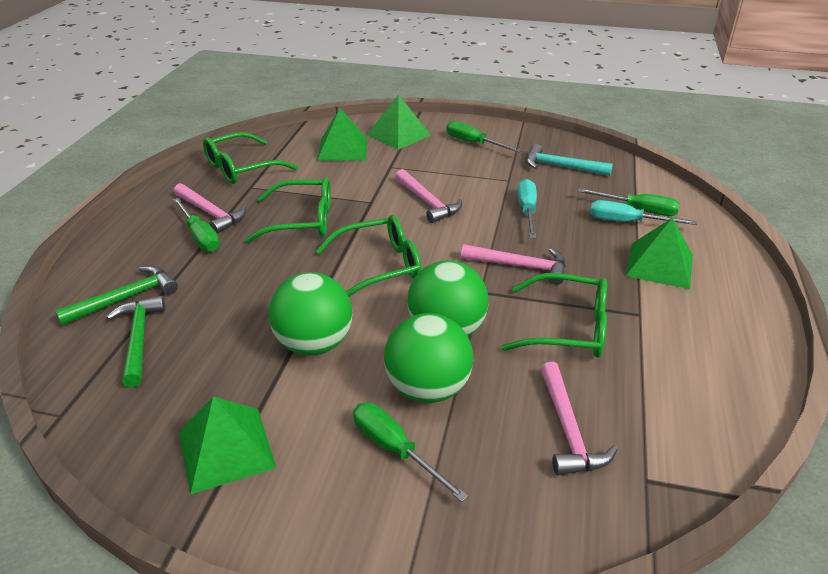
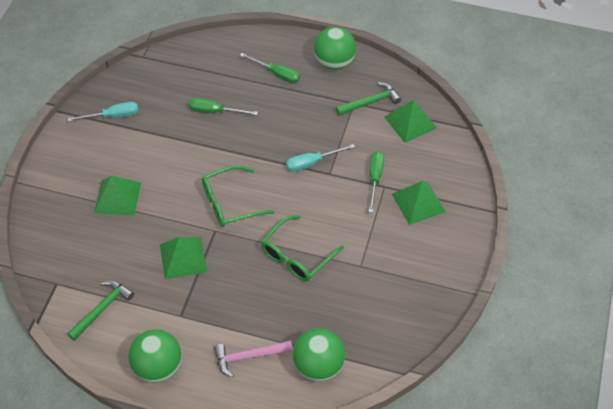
green glasses: [203,132,297,184] [245,177,331,243] [316,215,421,297] [501,273,607,358] = 4 -> [202,165,274,227] [261,215,344,282] = 2
green screwdriver: [173,198,220,252] [353,403,468,502] [446,121,522,152] [577,188,680,216] = 4 -> [189,98,258,115] [240,53,300,83] [369,151,384,213] = 3
pink hammer: [174,183,246,234] [395,169,462,223] [461,244,566,285] [541,362,618,476] = 4 -> [214,341,293,377] = 1
turquoise hammer: [526,144,613,176] = 1 -> none = 0

